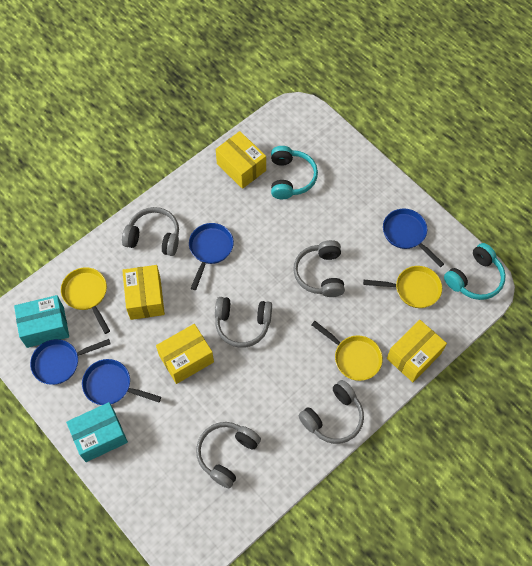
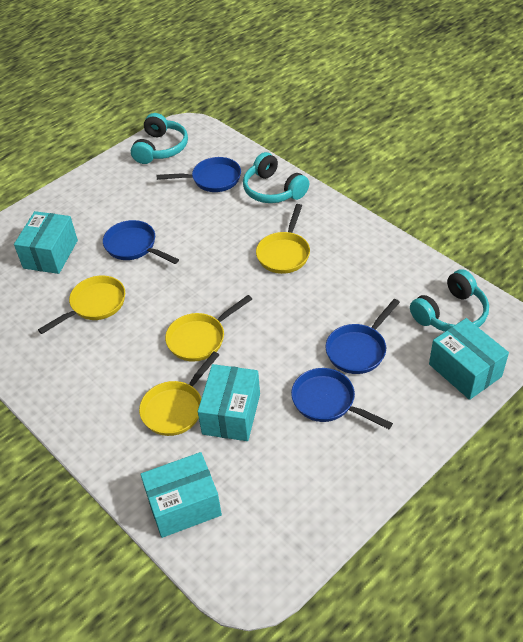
grey headphones: [122,207,179,256] [196,422,261,488] [215,297,272,348] [293,240,345,297] [298,380,364,444] = 5 -> none = 0
turquoise box: [14,295,69,348] [66,402,128,462] = 2 -> [14,211,78,274] [140,452,222,538] [198,364,260,441] [429,318,509,400] = 4
turquoise headphones: [271,146,318,199] [444,243,506,300] = 2 -> [131,113,188,164] [243,152,310,203] [410,269,489,332] = 3
yellow box: [122,265,165,320] [156,324,214,384] [216,131,266,189] [387,320,447,382] = 4 -> none = 0
yellow pan: [61,267,110,334] [311,321,383,381] [363,266,442,308] = 3 -> [38,275,125,334] [139,351,219,436] [165,295,252,362] [256,204,310,274] = 4

